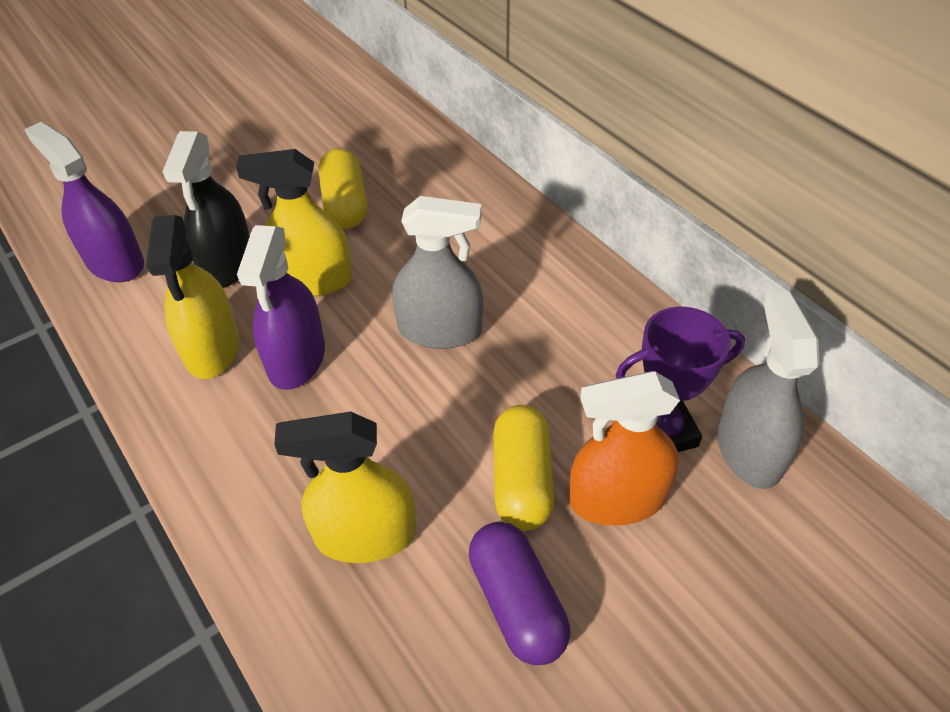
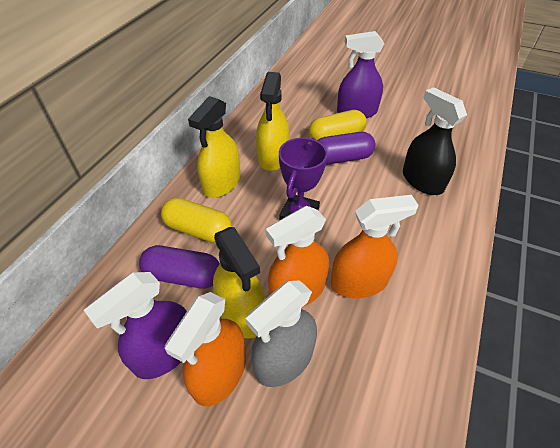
grey spray bottle: [392,196,483,349] [717,292,819,489] = 2 -> [246,280,317,387] = 1
orange spray bottle: [569,371,680,526] = 1 -> [165,292,246,406] [266,206,329,307] [331,195,419,298] = 3
purple capsule: [469,522,570,665] = 1 -> [139,245,220,289] [317,132,375,165] = 2

